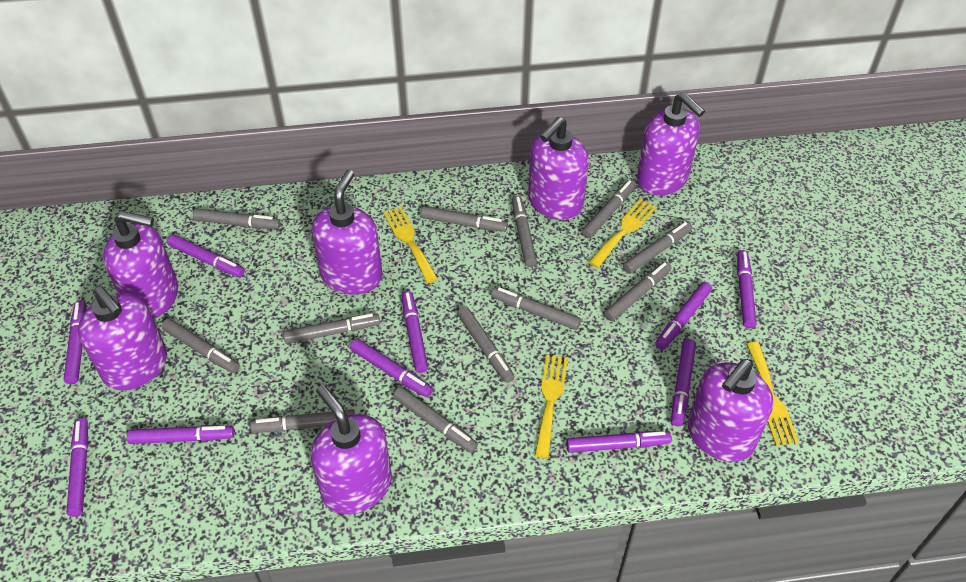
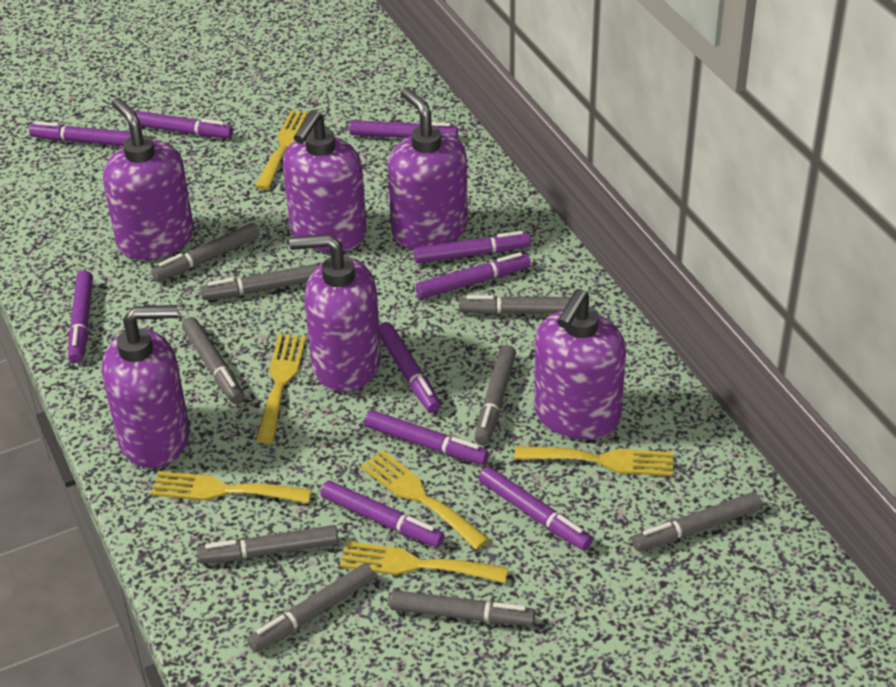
grey marker: [161,319,240,373] [193,209,280,229] [250,409,355,433] [283,313,380,344] [393,387,478,453] [421,206,508,232] [457,306,515,383] [491,287,581,330] [512,196,537,267] [582,180,636,238] [604,261,672,321] [623,222,692,274] = 12 -> [151,223,259,282] [182,317,244,404] [197,525,339,564] [200,264,319,300] [247,563,374,652] [389,590,535,626] [459,295,571,315] [475,345,516,445] [632,492,762,551] = 9
purple soap dispenser: [78,286,167,391] [103,211,178,319] [311,385,392,514] [312,170,383,295] [528,117,589,220] [637,93,705,195] [688,359,773,462] = 7 -> [102,305,190,468] [103,98,194,260] [283,110,367,252] [289,234,381,392] [388,87,468,250] [534,289,626,440] = 6
yellow fork: [383,206,438,283] [534,355,568,459] [589,199,657,268] [746,342,799,446] = 4 -> [151,471,312,503] [255,110,308,190] [256,334,306,443] [340,541,508,583] [361,450,489,550] [514,446,673,476] = 6

